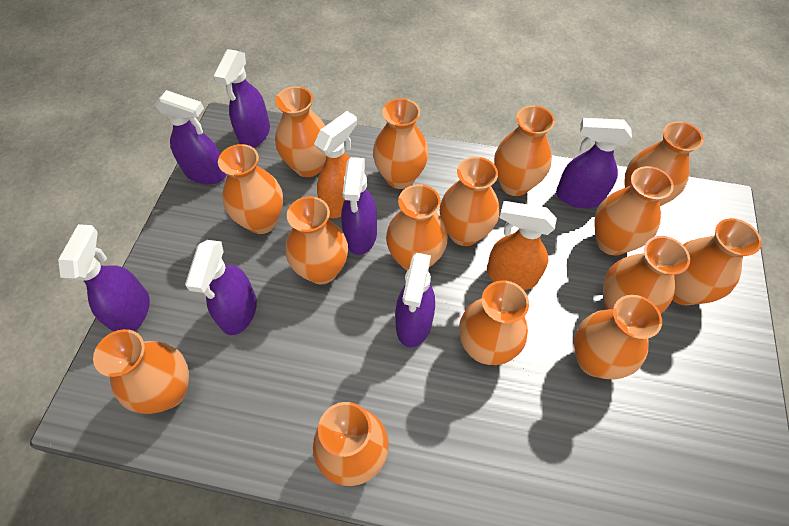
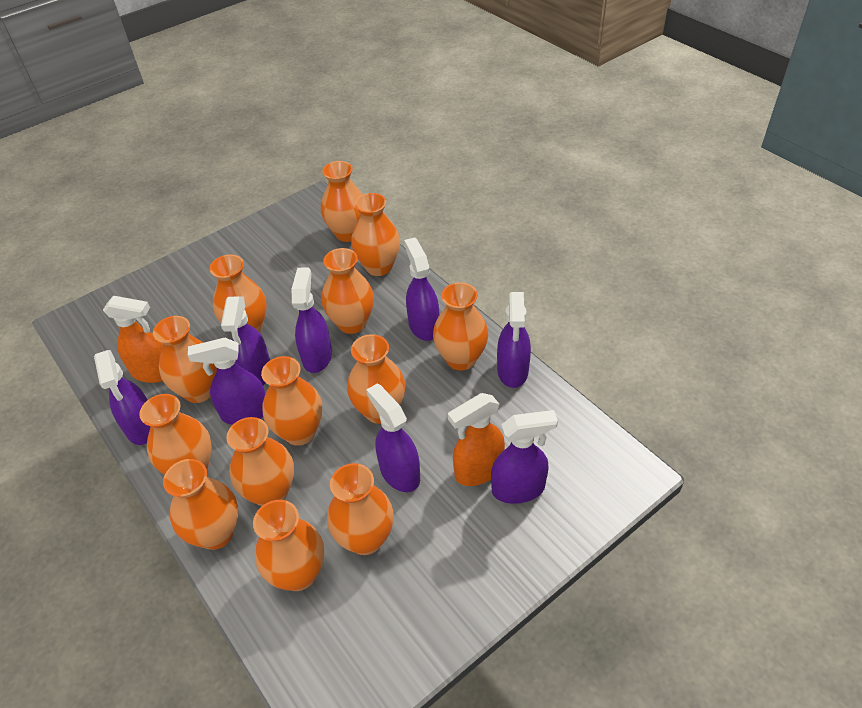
orange vase: [93,329,189,414] [218,144,283,234] [275,86,326,177] [286,196,348,284] [313,402,389,486] [373,98,429,189] [386,184,448,271] [440,157,499,246] [459,280,529,365] [494,105,555,196] [574,295,662,379] [594,166,674,256] [603,236,690,313] [625,121,704,206] [672,218,762,305] = 15 -> [139,394,212,475] [153,316,217,403] [163,459,238,550] [209,254,267,333] [226,417,294,506] [253,500,324,591] [261,356,322,446] [321,161,363,242] [322,248,374,334] [327,463,394,555] [347,334,406,424] [351,193,400,276] [433,282,488,370] = 13
purple spray bottle: [58,224,150,332] [155,90,227,184] [185,240,257,335] [213,49,270,148] [341,157,377,255] [395,253,435,348] [556,118,632,208] = 7 -> [94,350,150,445] [188,338,266,425] [221,296,270,385] [292,268,332,373] [366,383,420,492] [404,237,440,341] [491,410,558,504] [497,292,531,388] = 8

